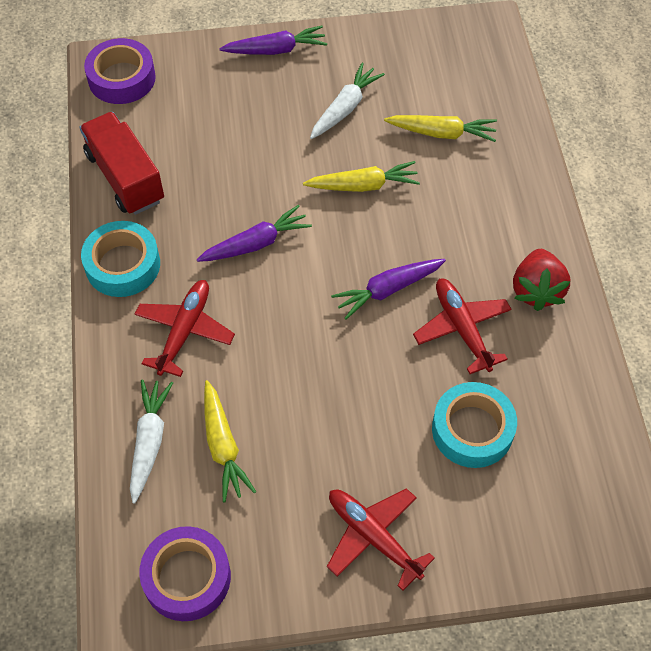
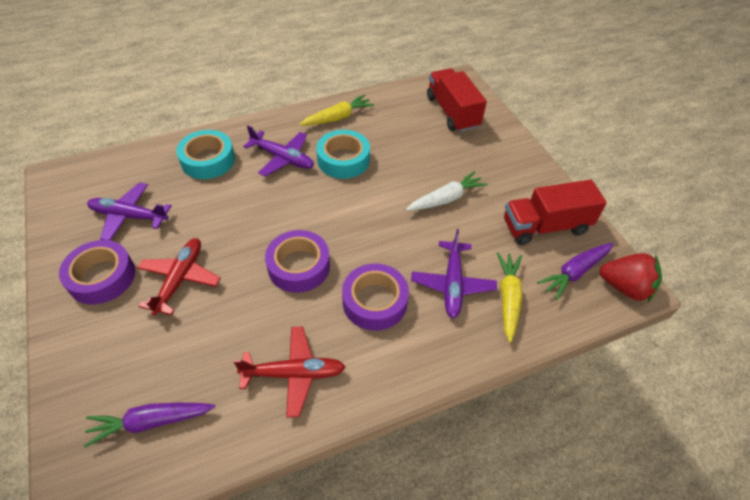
purple carrot: [197,205,312,262] [219,25,327,55] [331,259,446,320] = 3 -> [84,403,215,448] [537,243,613,300] = 2
purple plane: none = 0 -> [87,182,171,240] [243,126,314,177] [411,229,497,318] = 3
purple tape: [84,38,156,104] [139,526,231,621] = 2 -> [59,240,135,305] [265,230,330,293] [342,264,409,331] = 3
red plane: [135,280,235,377] [327,488,435,591] [413,279,512,374] = 3 -> [137,238,221,316] [233,327,345,418] = 2
red truck: [80,112,164,215] = 1 -> [427,68,487,132] [504,180,607,245] = 2
white carrot: [130,379,173,504] [310,63,385,139] = 2 -> [406,171,488,211] = 1
yellow carrot: [204,380,256,502] [303,161,420,192] [384,115,497,142] = 3 -> [299,94,374,126] [497,252,522,342] = 2

